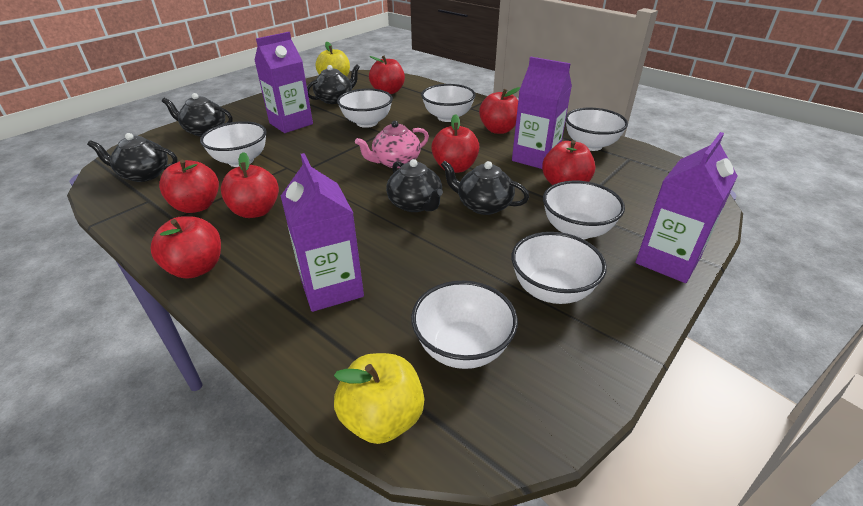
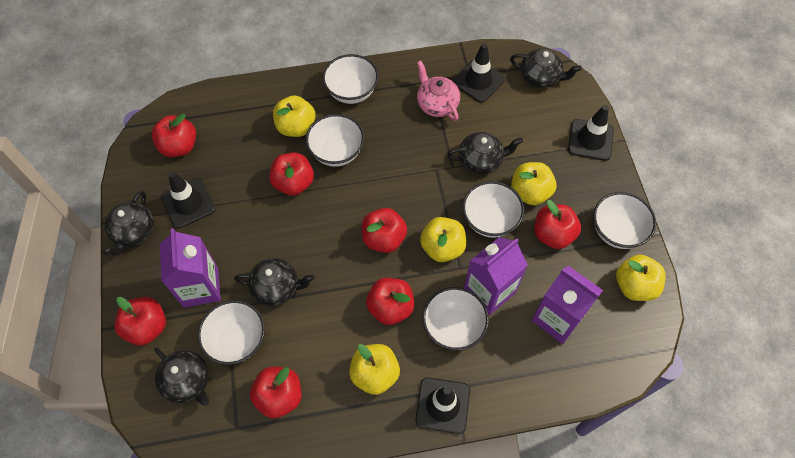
black traffic cone: none = 0 -> [161,171,216,228] [415,377,470,434] [453,43,505,103] [568,105,614,161] = 4
purple carton: [254,32,313,133] [281,153,364,312] [512,57,572,169] [635,132,738,283] = 4 -> [160,228,221,307] [464,237,528,315] [532,266,603,344] = 3
white bowl: [200,121,267,167] [337,89,393,128] [411,281,518,369] [421,84,476,122] [511,232,607,304] [543,181,625,239] [566,108,628,151] = 7 -> [198,300,265,365] [306,114,364,167] [323,54,379,104] [422,287,489,351] [462,181,524,238] [593,192,656,249] = 6
yellow apple: [316,42,350,77] [334,353,424,444] = 2 -> [273,95,315,137] [349,344,400,395] [420,217,466,262] [511,162,556,205] [616,255,666,301] = 5

